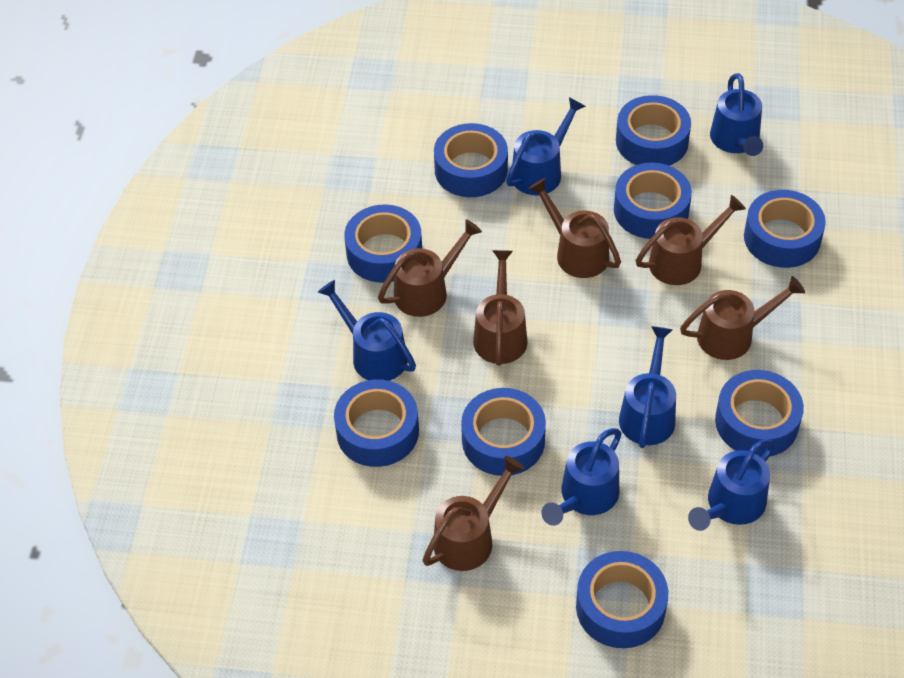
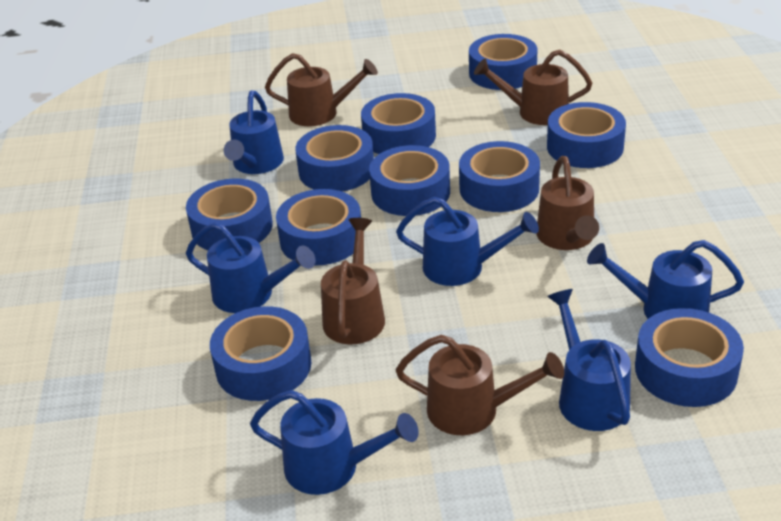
blue tape: [334,379,419,467] [344,204,422,283] [434,123,508,197] [461,388,546,476] [576,551,668,648] [614,163,692,239] [616,95,691,166] [715,370,804,457] [744,190,826,268] = 9 -> [186,178,273,250] [210,306,312,401] [276,189,361,265] [295,125,374,192] [361,93,436,154] [369,145,450,216] [459,141,540,212] [469,34,538,90] [547,102,626,168] [635,308,744,407] = 10
brown watering can: [378,219,482,317] [423,456,524,571] [473,250,528,366] [528,178,621,278] [636,195,746,285] [680,276,805,360] = 6 -> [265,53,378,126] [321,218,385,344] [396,335,564,435] [474,50,592,125] [536,156,599,250] = 5

